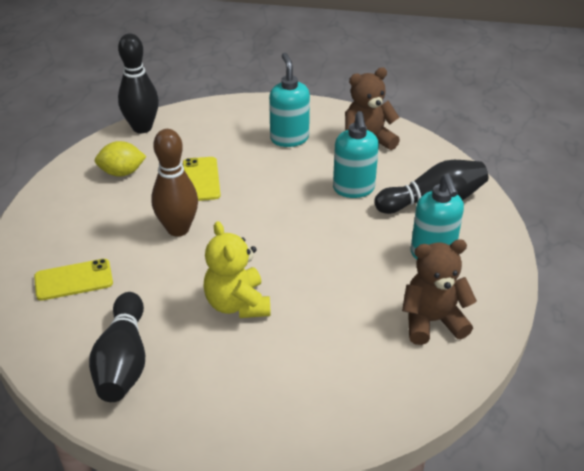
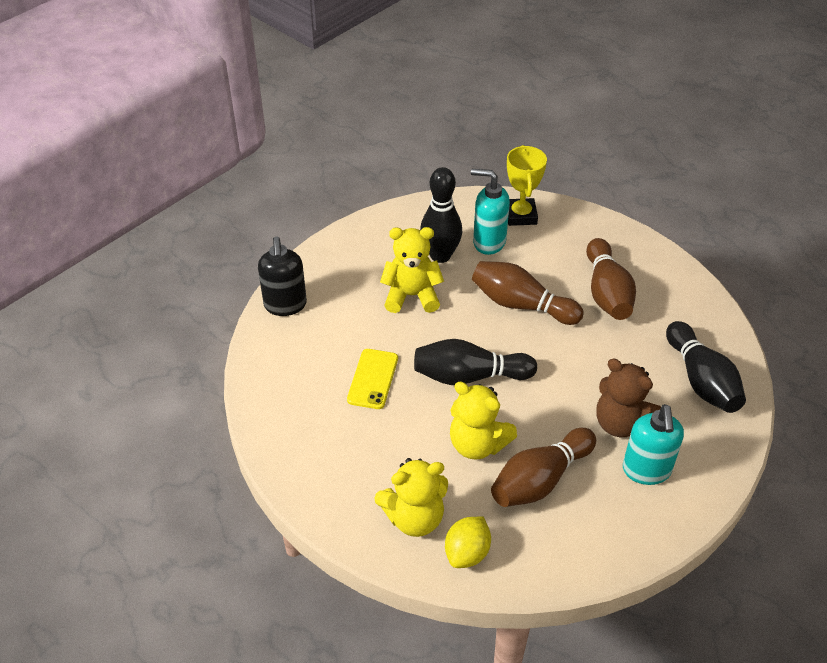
black soap dispenser: none = 0 -> [258,236,307,316] = 1
brown bowling pin: [151,129,198,237] = 1 -> [472,261,584,325] [491,428,596,507] [586,238,636,320] = 3
brown teddy bear: [345,67,400,150] [402,239,477,345] = 2 -> [596,359,661,437] = 1
turquoise soap dispenser: [269,53,310,147] [333,111,379,198] [410,174,464,260] = 3 -> [471,169,510,255] [623,404,684,485] = 2
yellow phone: [34,259,113,301] [183,157,221,201] = 2 -> [347,349,398,409] = 1
yellow teddy bear: [203,221,271,318] = 1 -> [374,458,448,537] [380,227,444,313] [450,382,517,460] = 3
yellow trophy: none = 0 -> [507,145,547,226] = 1

